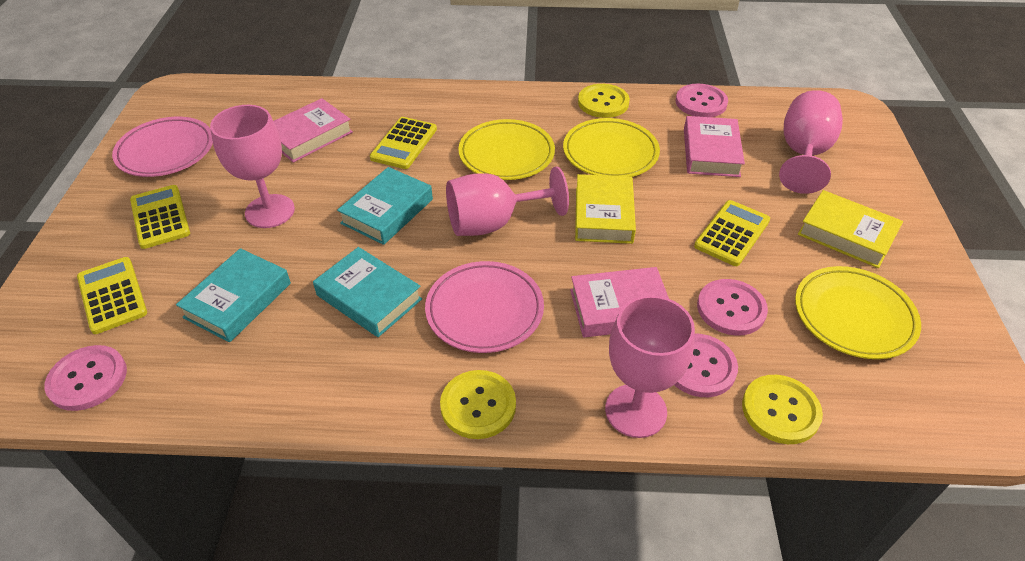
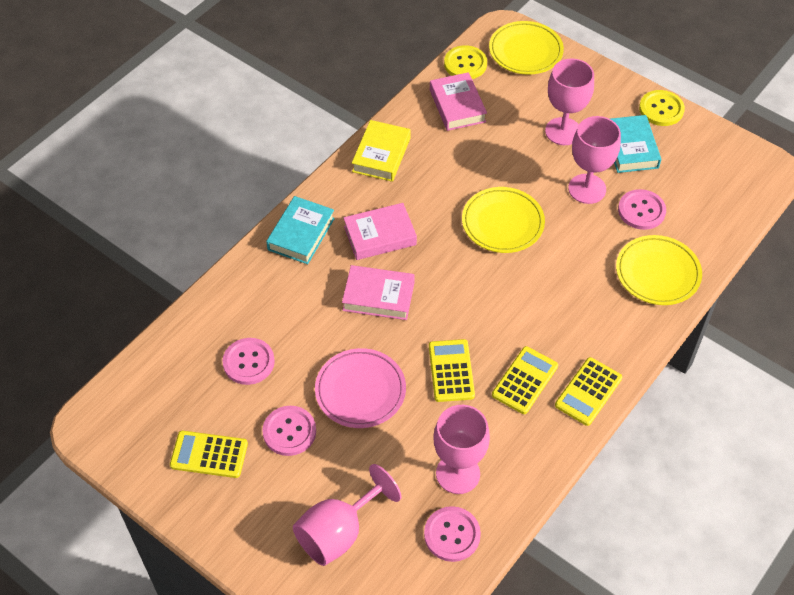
pink plate: [112,117,213,177] [425,261,544,353] = 2 -> [315,348,406,428] = 1
turquoise book: [176,248,291,342] [313,247,422,337] [337,167,433,245] = 3 -> [266,196,335,264] [611,115,661,173] = 2
yellow book: [575,174,636,244] [798,190,903,268] = 2 -> [352,120,411,182] = 1
yellow button: [440,370,516,439] [578,84,630,118] [742,375,823,444] = 3 -> [444,45,487,79] [639,90,685,126] = 2

